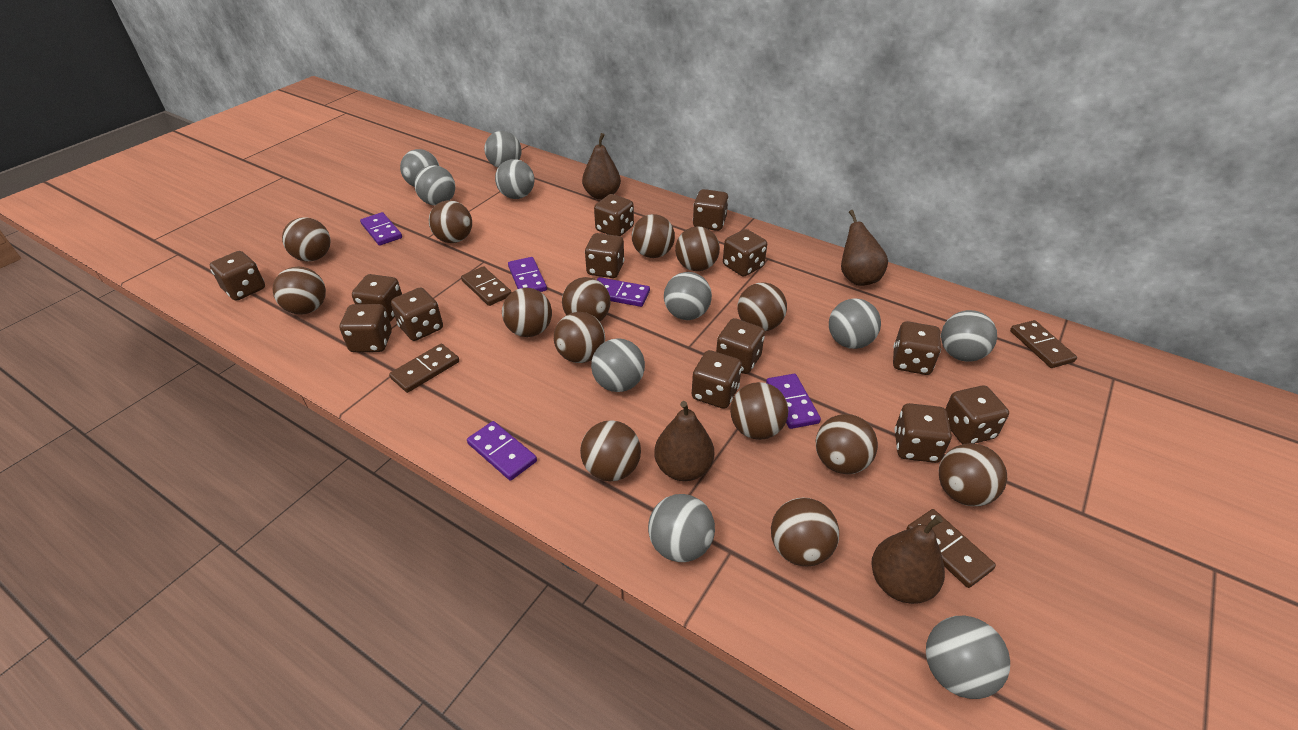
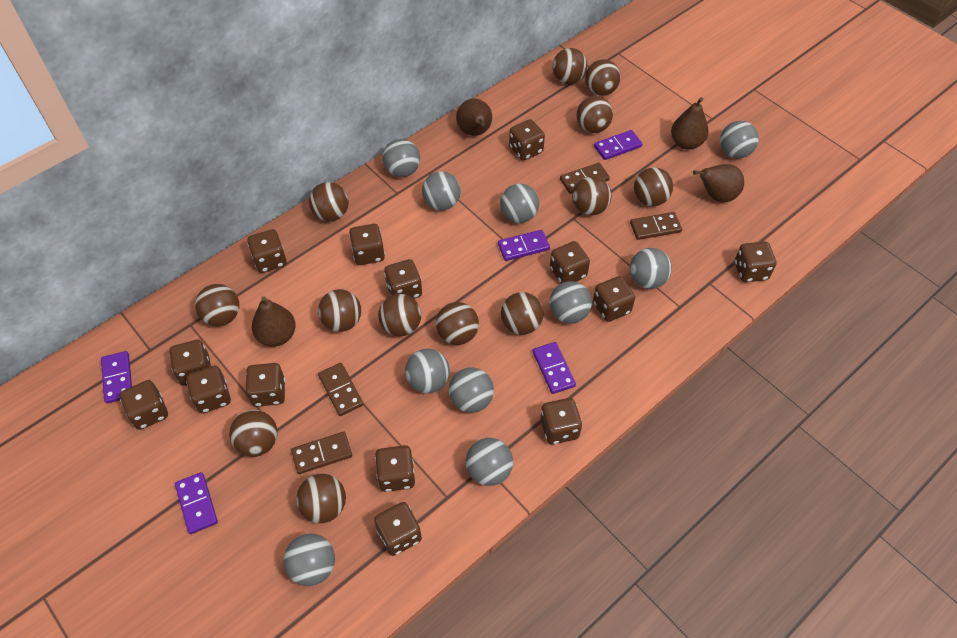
brown ball: [273,267,326,315] [282,217,330,262] [429,200,472,243] [502,288,552,337] [554,312,605,363] [562,277,611,321] [580,420,641,481] [632,214,675,258] [675,226,720,271] [730,382,788,440] [738,282,787,331] [771,498,839,566] [816,414,878,474] [939,443,1007,506] = 14 -> [195,284,239,326] [229,410,278,457] [296,474,346,523] [309,182,349,221] [318,289,361,332] [378,294,421,337] [436,302,479,345] [501,292,544,335] [553,48,587,84] [572,176,612,215] [576,96,613,133] [585,59,620,96] [634,167,673,206] = 13
brown dice: [210,251,265,301] [340,304,392,352] [352,274,402,322] [391,287,443,341] [585,233,624,278] [594,194,634,236] [692,350,742,409] [693,189,729,231] [716,318,765,374] [723,229,767,277] [893,321,941,375] [894,403,952,463] [945,386,1009,444] = 13 -> [120,380,168,430] [169,340,211,386] [186,365,231,413] [245,363,285,407] [247,229,287,273] [349,224,385,265] [374,502,422,556] [375,445,415,492] [384,259,422,299] [509,119,545,161] [540,398,582,445] [550,241,590,283] [593,276,635,322] [735,241,777,282] = 14

